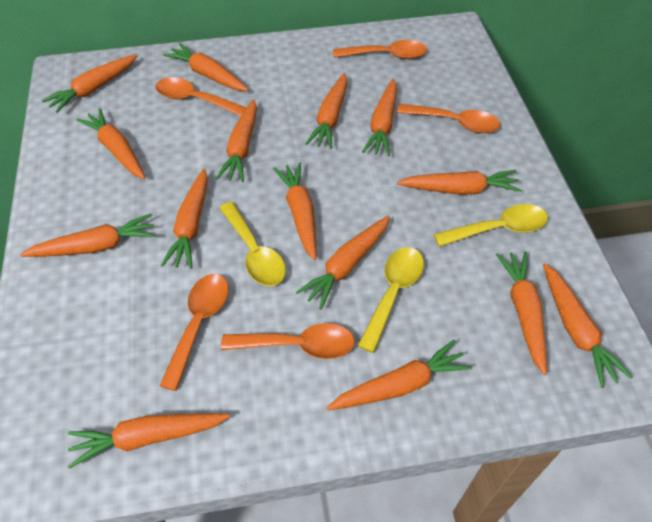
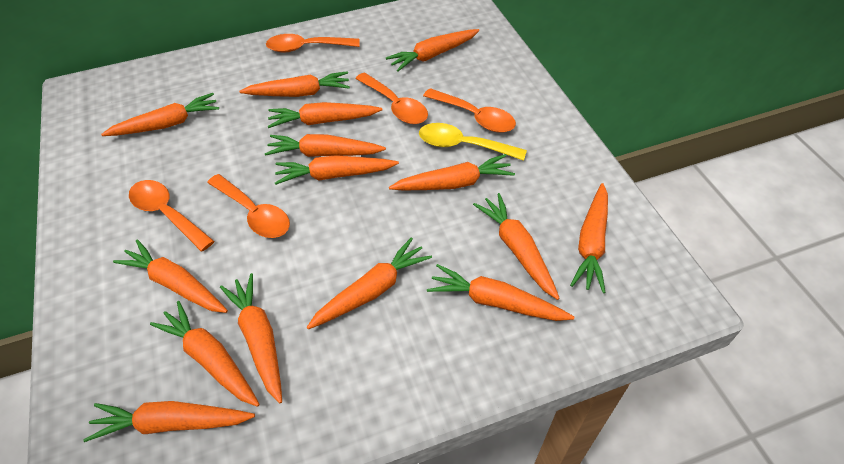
yellow spoon: [219,202,286,286] [358,247,424,353] [433,204,548,247] = 3 -> [419,123,527,161] = 1

